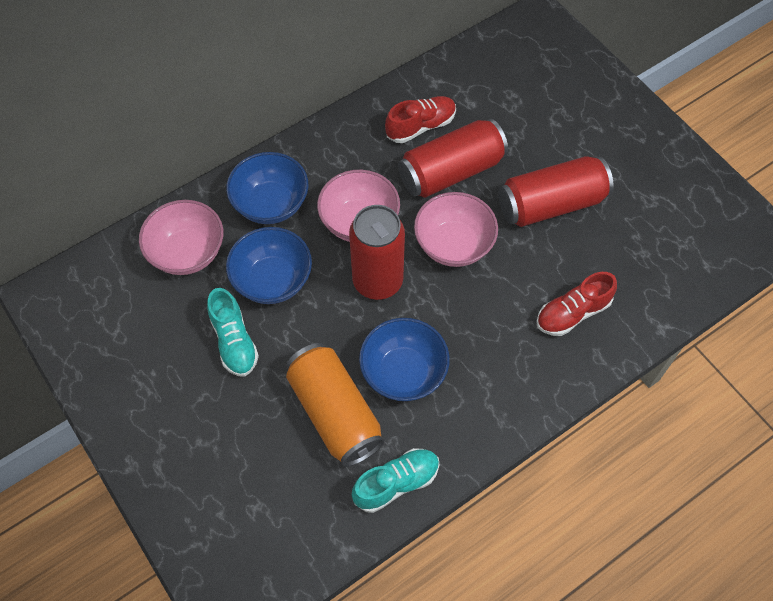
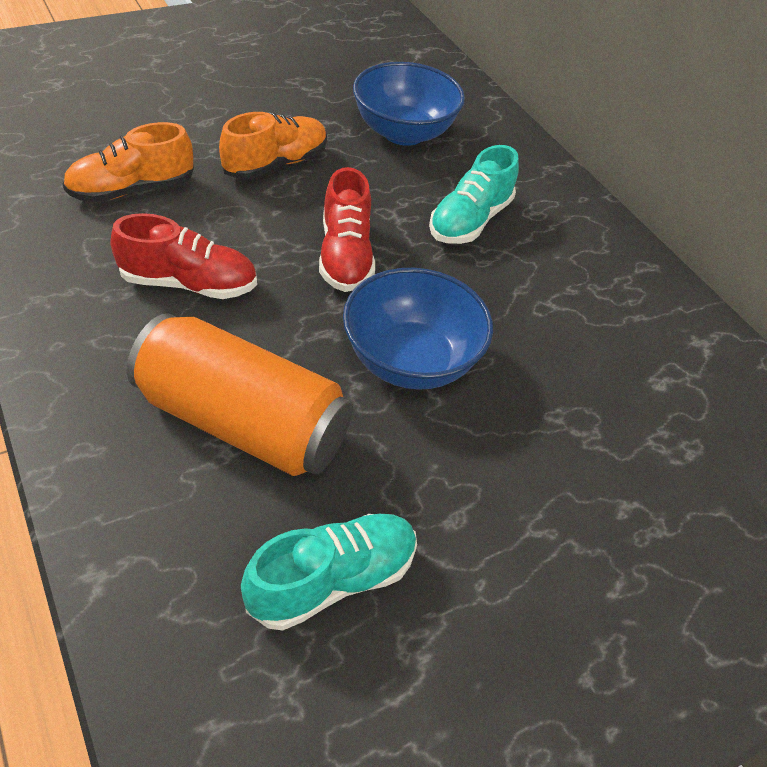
blue bowl: [226,152,308,224] [226,227,312,304] [359,318,450,401] = 3 -> [343,268,493,390] [353,62,465,146] = 2
orange shoe: none = 0 -> [63,122,194,203] [219,112,327,179] = 2
pink bowl: [139,200,223,275] [317,170,400,242] [414,192,498,267] = 3 -> none = 0
red can: [349,205,405,300] [398,119,508,198] [498,156,614,227] = 3 -> none = 0

